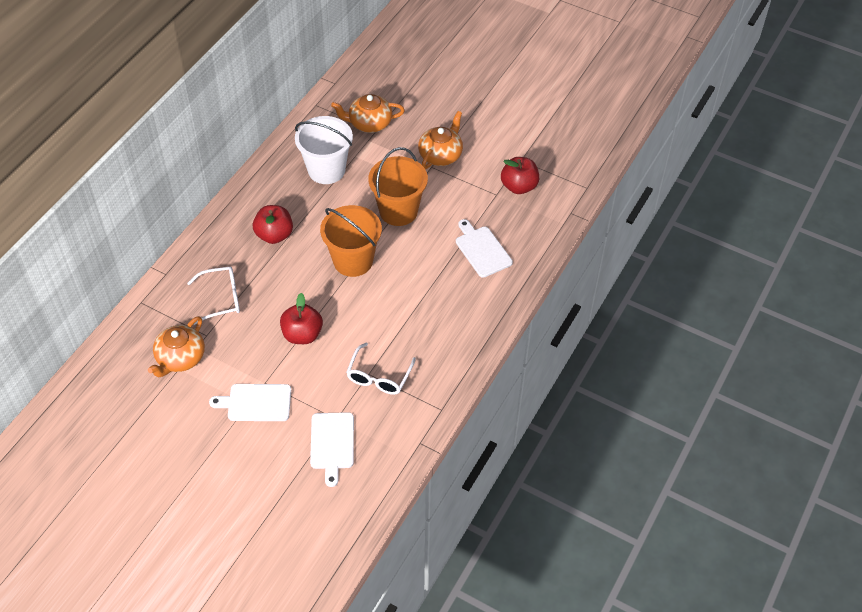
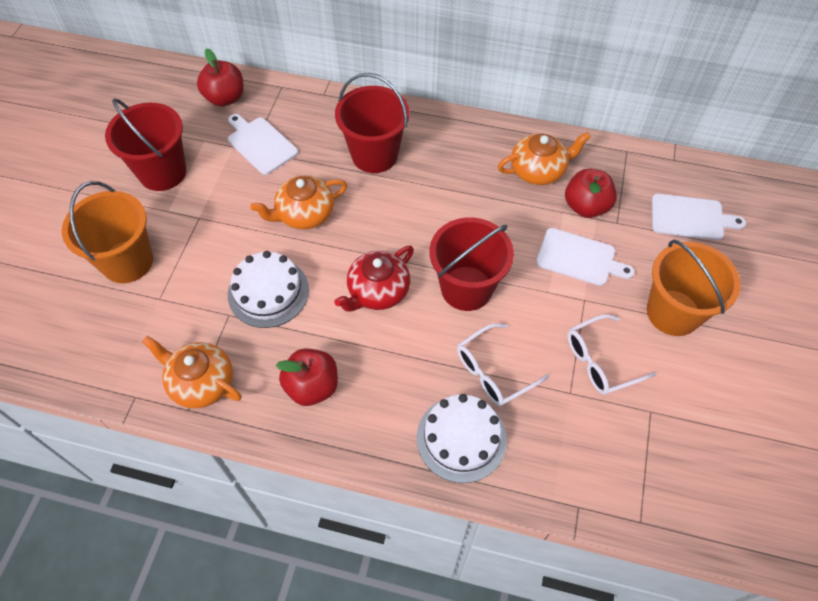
red bucket: none = 0 -> [105,98,186,191] [335,73,410,173] [430,217,514,311] = 3
red teapot: none = 0 -> [334,245,414,312] = 1
white bucket: [295,116,353,184] = 1 -> none = 0
white cake: none = 0 -> [228,251,309,328] [417,394,507,483] = 2

